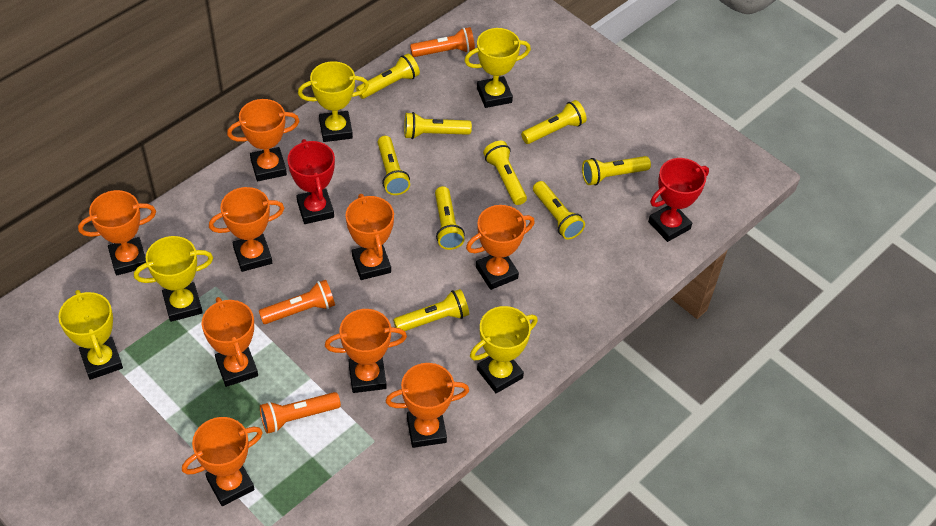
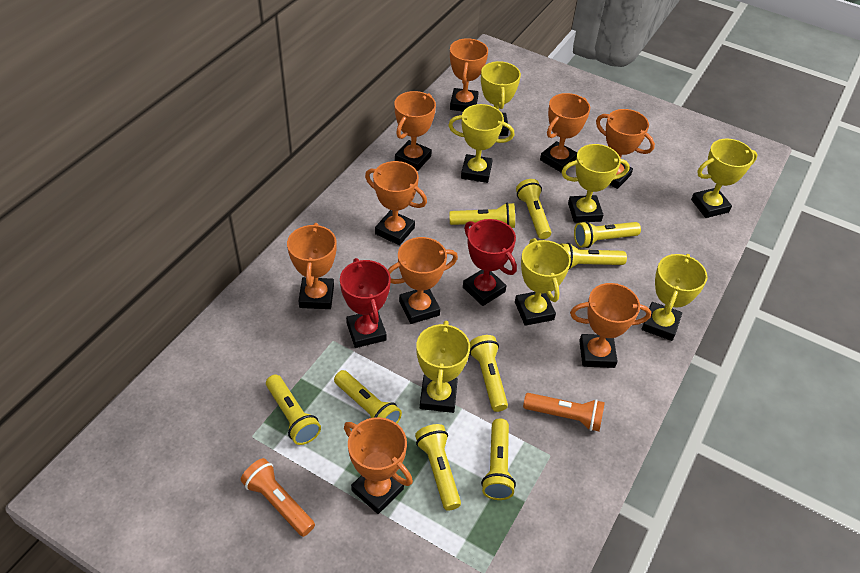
orange flashlight: [259,280,335,324] [260,392,341,434] [410,27,475,57] = 3 -> [241,458,315,537] [523,393,605,431] = 2
yellow trophy: [58,290,123,380] [134,236,213,322] [298,61,369,142] [464,28,531,108] [470,306,538,393] = 5 -> [417,321,470,413] [448,104,514,183] [481,61,521,136] [515,238,571,326] [562,144,630,223] [642,254,708,341] [691,139,758,218] = 7

